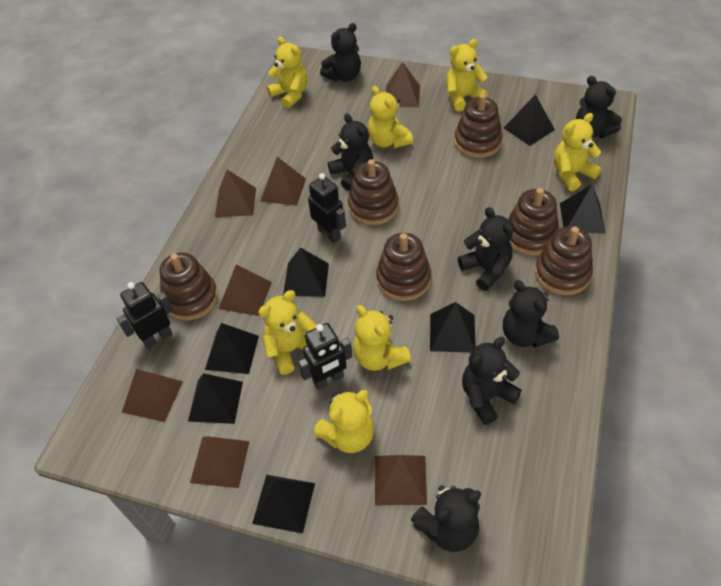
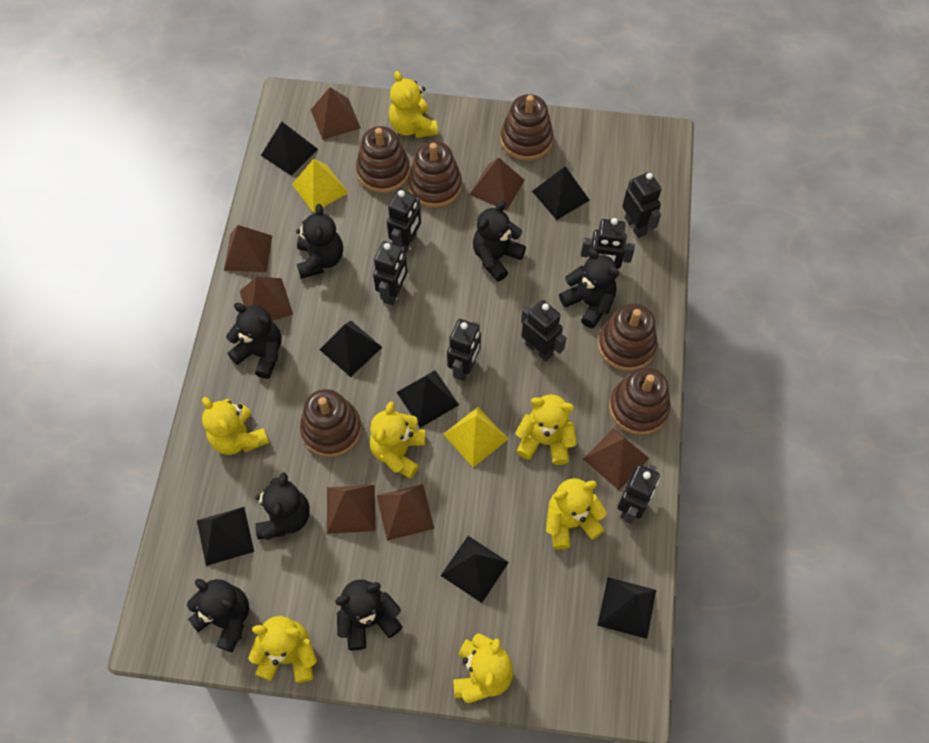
black robot: [117,282,173,349] [298,323,353,389] [308,173,346,243] = 3 -> [373,241,408,305] [387,189,421,254] [447,319,481,381] [521,300,567,362] [581,218,635,270] [617,464,660,524] [622,172,662,238] = 7
yellow pyramid: none = 0 -> [292,159,349,213] [443,407,508,467] = 2

